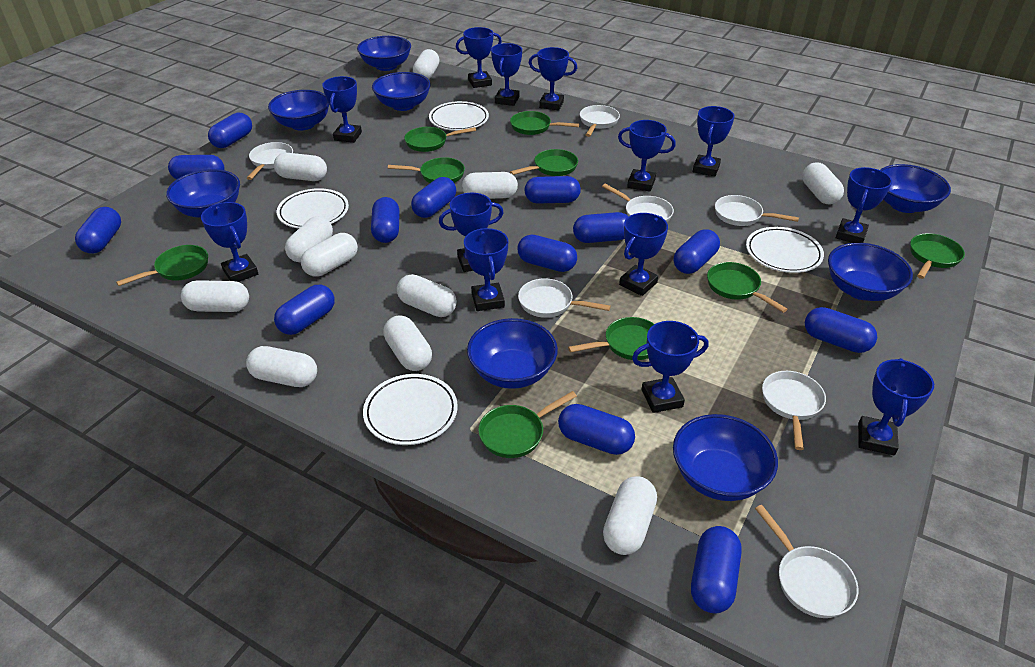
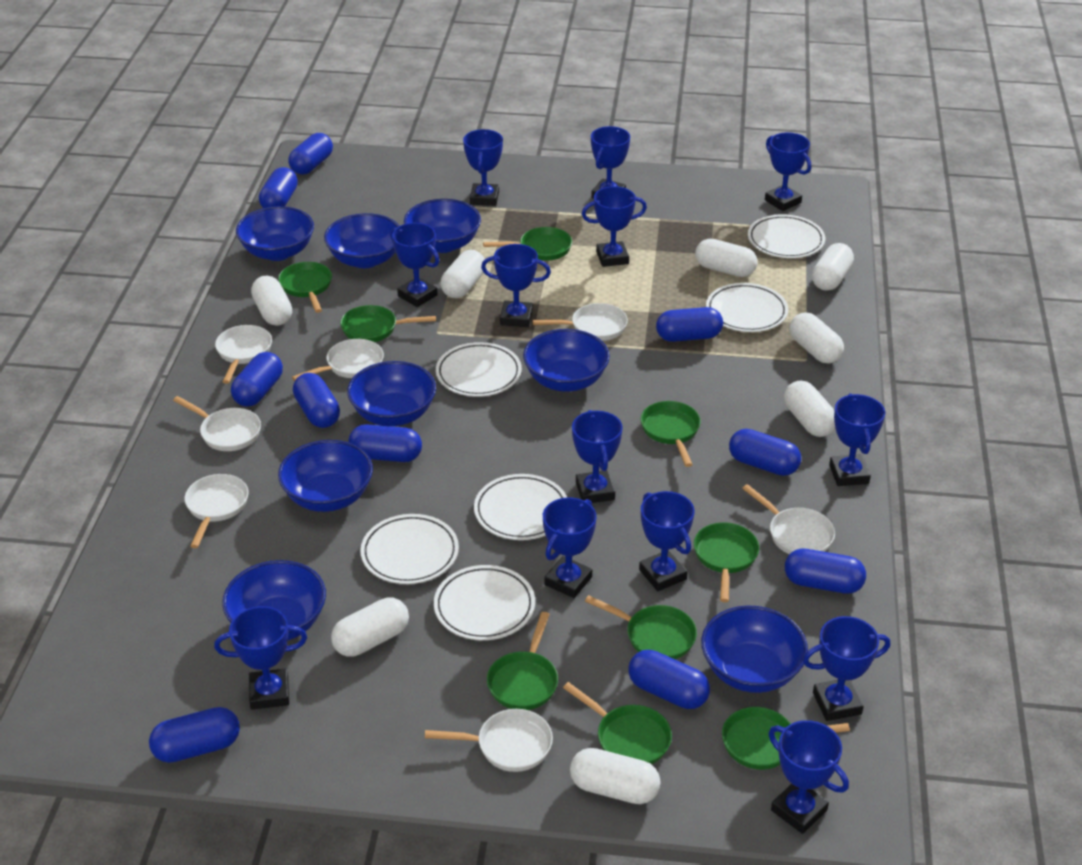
blue capsule: [75,207,121,254] [168,155,225,179] [208,113,252,148] [274,285,335,335] [371,197,400,243] [411,177,456,218] [517,235,577,272] [524,176,581,204] [558,404,635,455] [573,212,629,243] [674,229,720,274] [691,526,742,613] [805,307,877,353] = 13 -> [149,707,240,763] [231,352,283,407] [259,167,298,208] [288,133,333,175] [293,373,340,428] [348,425,422,462] [628,650,710,709] [656,307,723,342] [729,429,801,476] [785,549,866,594] = 10
white capsule: [181,280,249,312] [246,346,317,387] [274,153,327,181] [285,216,333,262] [301,233,358,276] [383,315,432,371] [397,274,457,317] [413,49,440,79] [462,172,518,199] [603,476,657,555] [802,162,844,204] = 11 -> [251,275,292,326] [331,597,409,657] [441,250,485,298] [570,748,661,804] [695,239,757,277] [784,380,835,437] [790,312,844,364] [812,243,854,291] = 8
white plate: [277,188,349,229] [363,374,458,445] [429,101,489,131] [746,227,824,273] = 4 -> [360,514,459,584] [434,565,535,640] [436,342,522,397] [474,474,567,540] [706,283,788,332] [748,214,825,258] = 6

